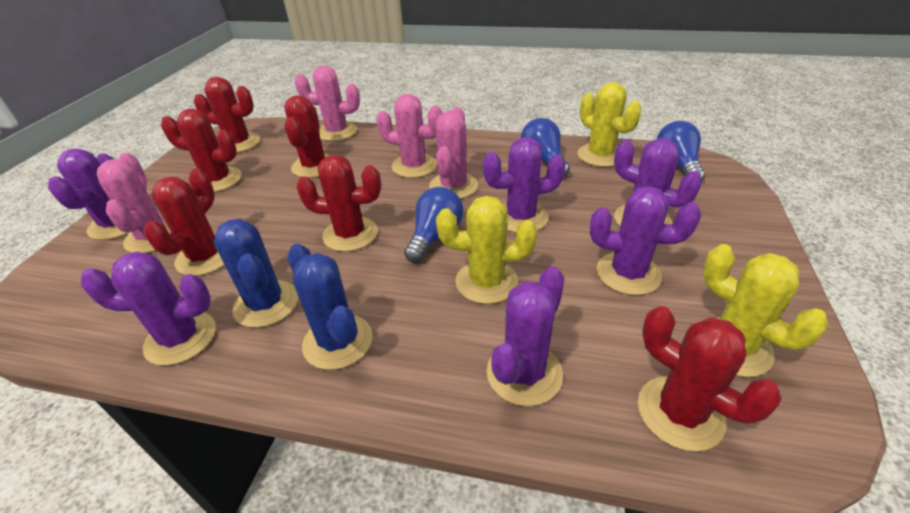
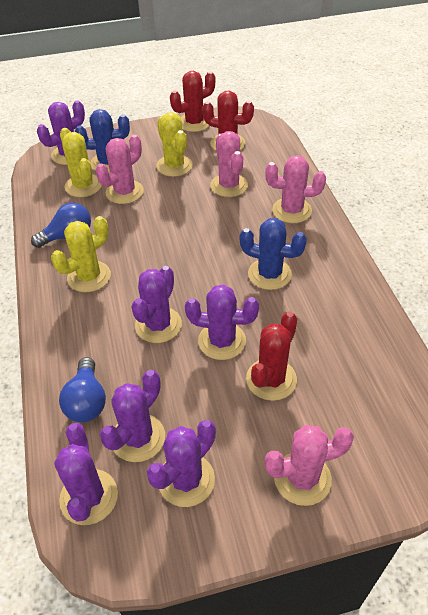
blue light bulb: [404,187,464,263] [521,118,570,176] [657,121,705,181] = 3 -> [31,203,91,248] [59,357,106,422] = 2
red cactus: [144,169,224,276] [161,109,242,192] [194,77,260,153] [284,95,329,178] [296,155,381,252] [638,306,782,451] = 6 -> [170,71,215,132] [202,91,254,151] [246,311,297,401] = 3

